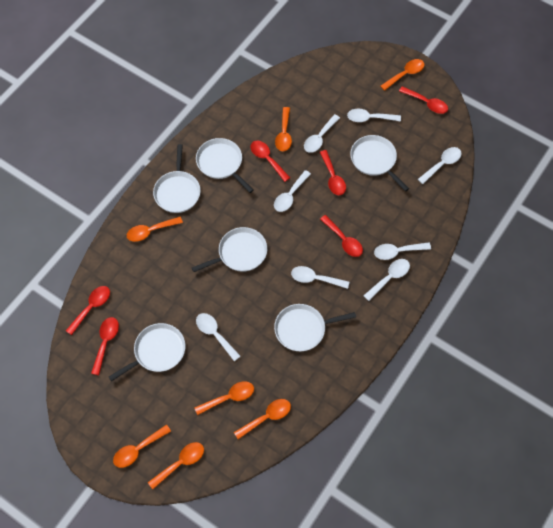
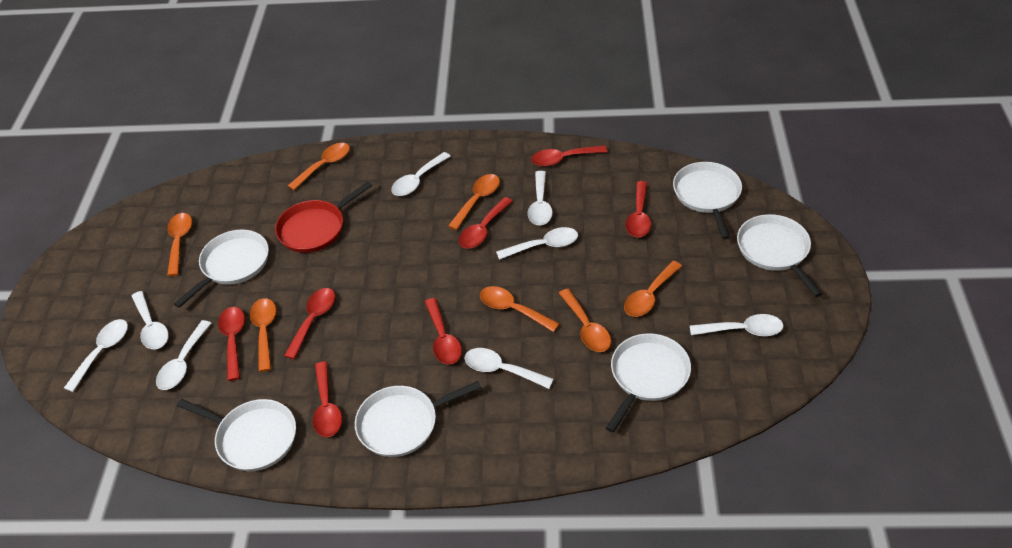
red pan: none = 0 -> [275,181,372,253] = 1
red spoon: [66,286,110,335] [91,317,119,375] [250,141,290,182] [320,150,346,195] [320,215,363,257] [399,86,448,114] = 6 -> [218,307,245,381] [284,288,335,359] [313,362,342,437] [425,298,462,365] [459,197,513,249] [531,145,608,167] [625,181,651,237] = 7

